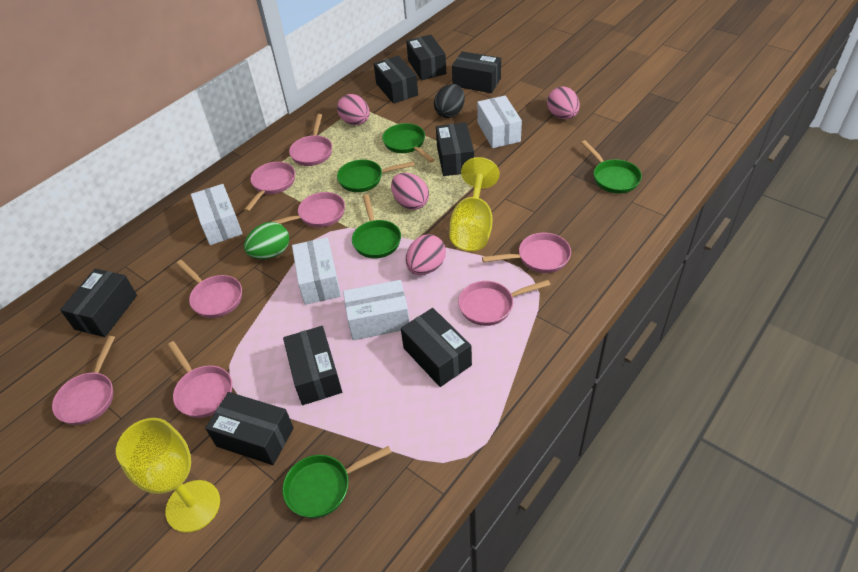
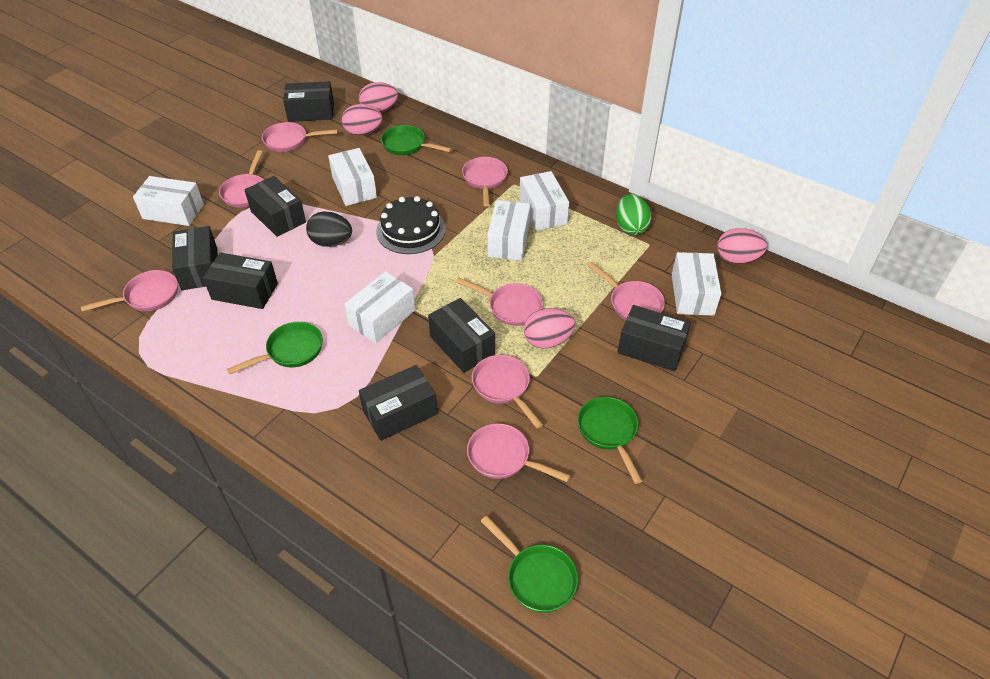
black box: [60,269,137,337] [205,392,294,465] [283,326,342,405] [374,56,418,104] [401,308,472,387] [406,35,446,80] [436,122,474,176] [452,51,501,93] = 8 -> [172,226,218,290] [203,252,278,309] [245,176,306,237] [283,81,334,122] [359,365,438,441] [428,298,495,373] [618,305,691,371] = 7
black cake: none = 0 -> [376,196,446,254] = 1
green pan: [282,446,392,518] [337,159,415,192] [352,194,401,258] [382,123,434,163] [581,140,642,194] = 5 -> [227,322,323,374] [381,125,452,155] [481,516,578,613] [577,397,642,484] = 4
white box: [191,184,242,245] [292,237,341,305] [343,280,410,340] [477,95,522,148] = 4 -> [133,176,204,226] [328,148,377,206] [344,272,415,343] [487,200,530,261] [519,171,569,231] [672,252,721,316] = 6
yellow goblet: [116,418,220,533] [450,157,499,251] = 2 -> none = 0

